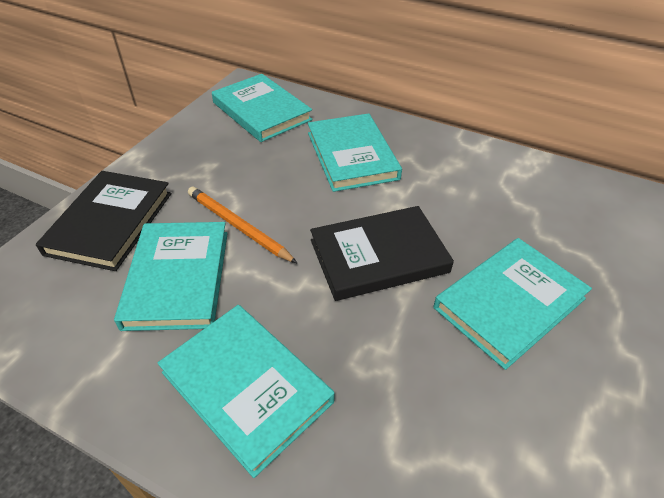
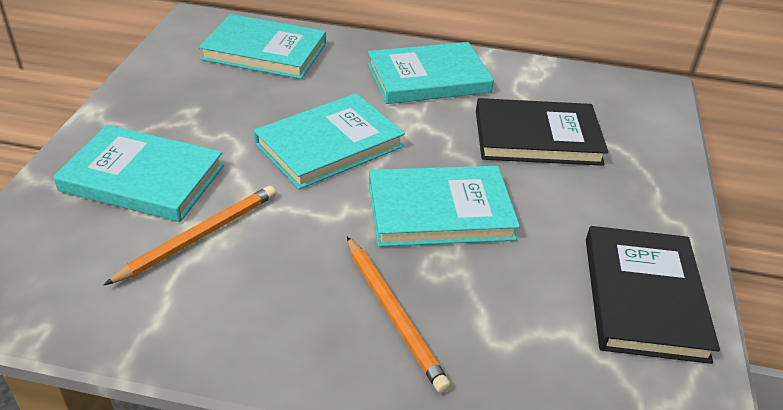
orange pencil: [188,187,297,263] = 1 -> [104,186,276,285] [347,237,451,393] = 2

